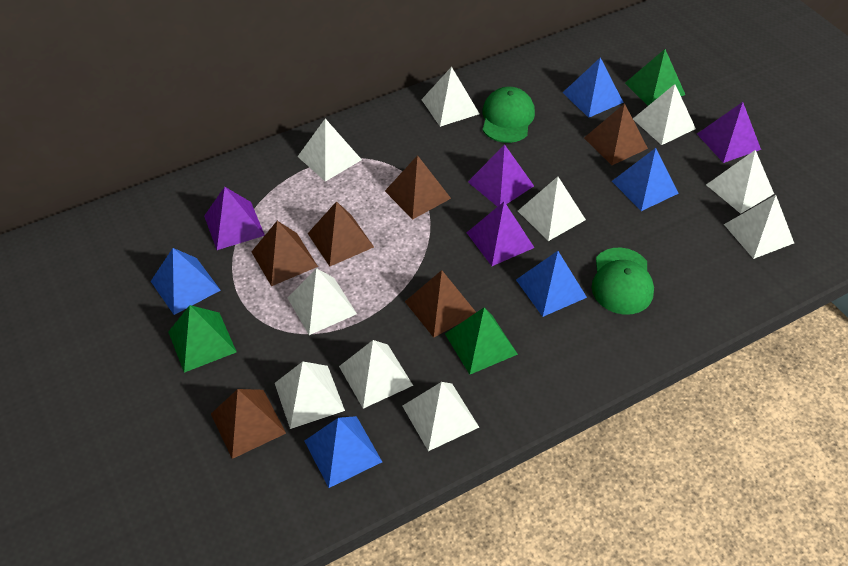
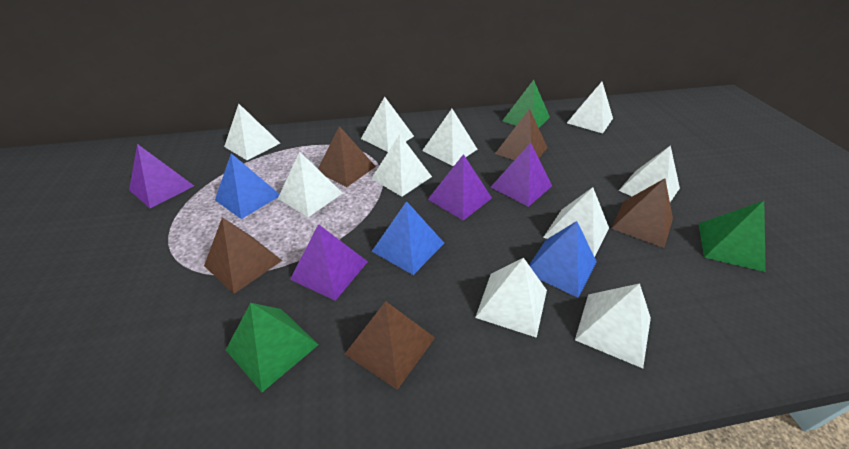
blue pyramid: [151,248,221,315] [305,416,382,488] [516,251,587,317] [562,57,624,118] [612,148,679,211] = 5 -> [215,153,280,219] [372,201,444,275] [529,221,597,298] = 3
brown pyramid: [211,389,286,459] [251,221,318,286] [308,201,374,267] [385,155,451,220] [405,270,476,338] [584,103,648,165] = 6 -> [204,217,282,294] [318,126,376,187] [345,301,435,390] [495,109,548,160] [611,178,673,248] = 5
green cap: [482,87,535,143] [592,248,654,315] = 2 -> none = 0

